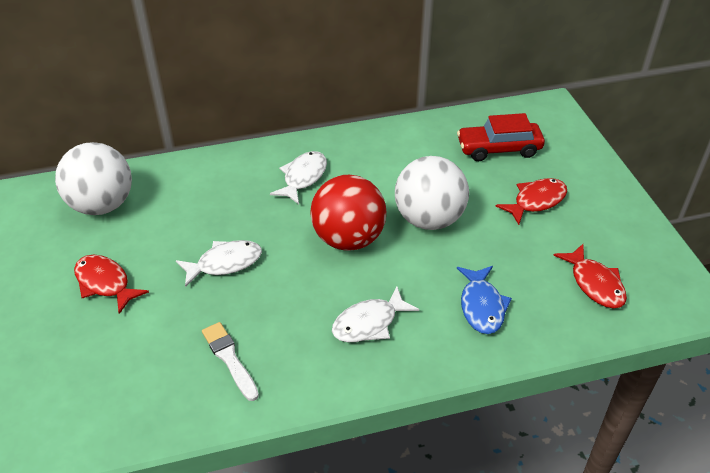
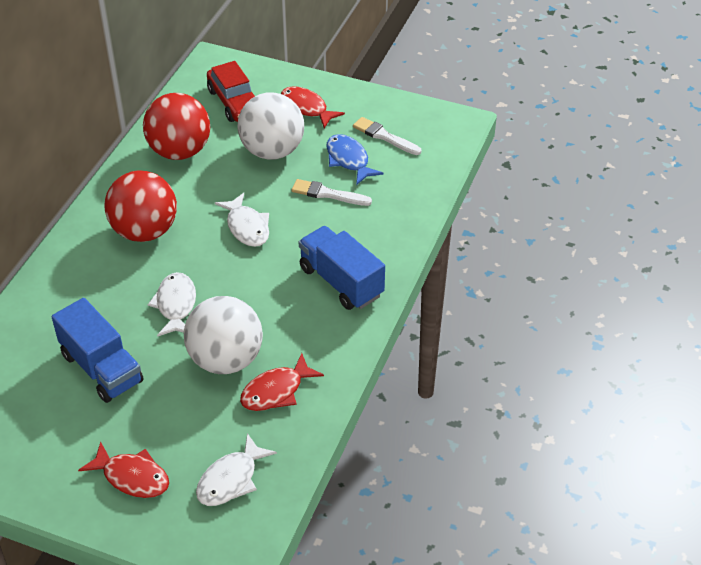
blue truck: none = 0 -> [52,298,144,403] [299,226,385,310] = 2
red ball: [310,175,386,251] = 1 -> [104,170,177,242] [143,93,210,160] = 2
white brush: [202,322,259,401] = 1 -> [291,179,372,206] [353,117,421,155] = 2

